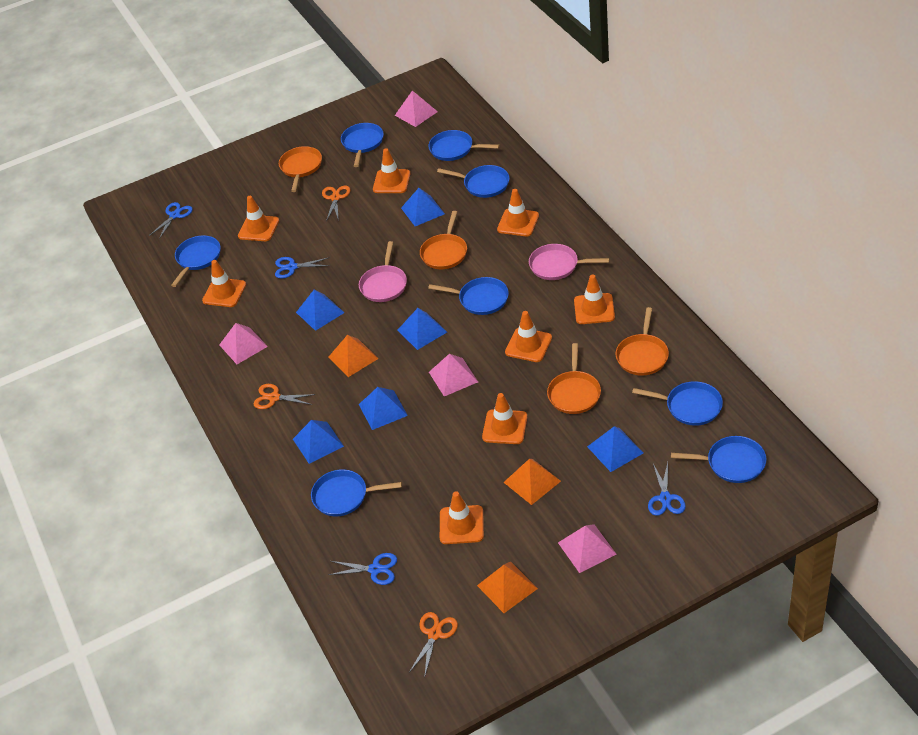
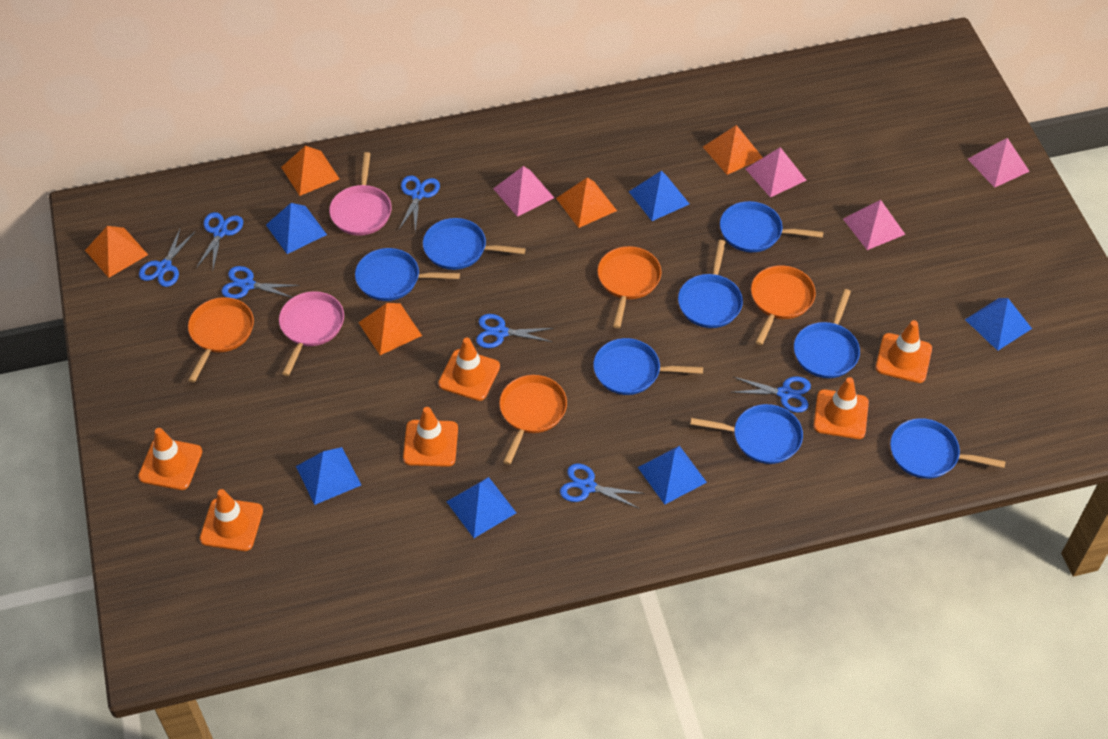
blue scissors: [149,202,193,239] [275,257,330,279] [328,553,397,585] [648,462,686,516] = 4 -> [139,227,196,287] [196,212,243,269] [221,266,300,299] [399,175,440,233] [476,314,554,348] [560,464,644,508] [732,376,811,413] = 7
orange pyramid: [328,335,379,377] [477,561,538,613] [503,459,561,505] = 3 -> [85,226,148,278] [281,146,339,196] [358,303,422,355] [556,177,617,228] [703,125,763,175] = 5
orange scissors: [254,384,316,409] [322,186,350,221] [409,612,458,678] = 3 -> none = 0
orange traffic cone: [202,260,246,307] [238,196,279,241] [373,148,410,193] [440,491,484,544] [482,393,527,444] [497,189,539,236] [505,311,552,362] [574,274,615,324] = 8 -> [138,428,202,490] [200,489,263,551] [403,407,458,467] [438,337,500,401] [814,377,869,439] [875,320,932,383] = 6

